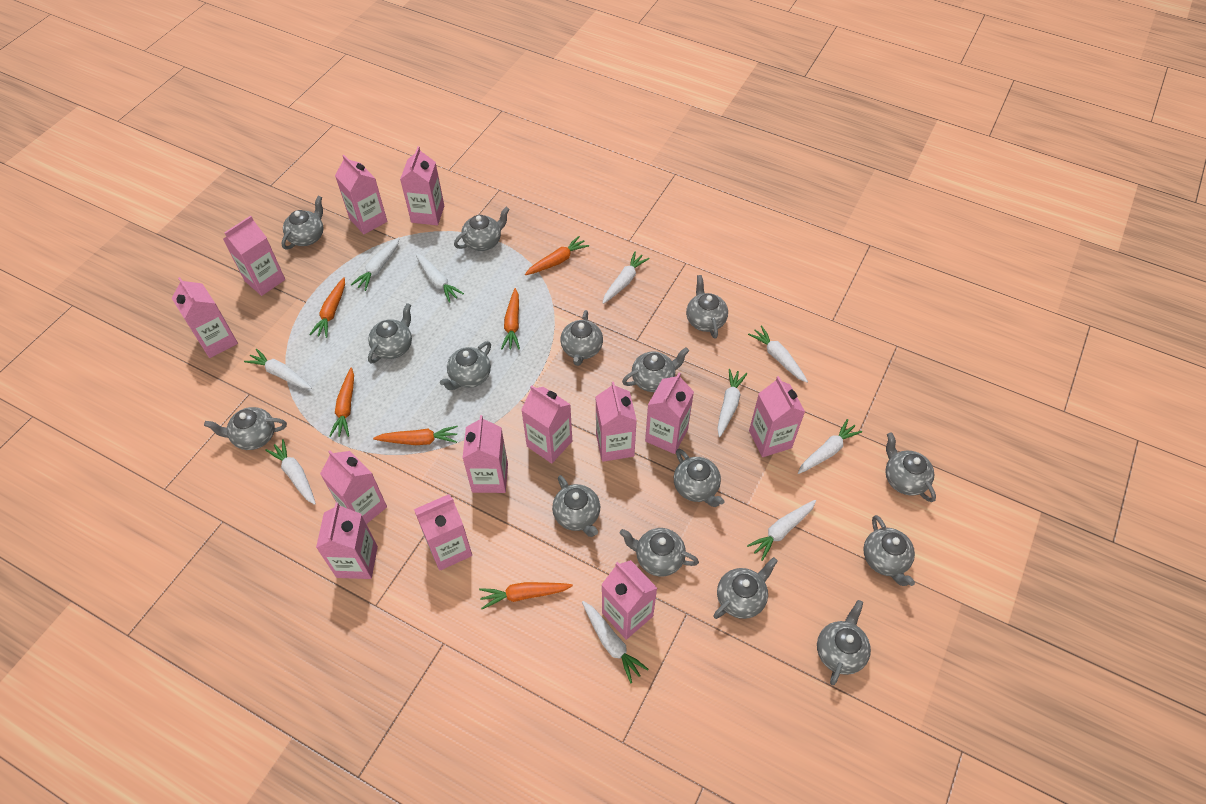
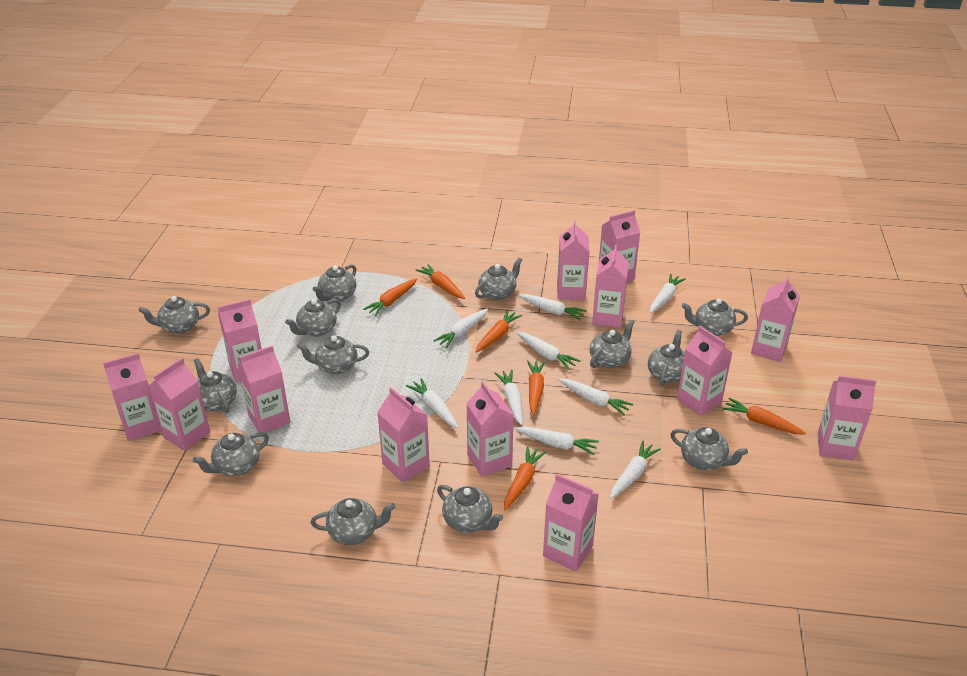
grey teapot: [204,407,287,450] [282,196,323,250] [368,303,412,363] [440,341,491,390] [454,207,510,251] [552,475,600,537] [560,310,603,366] [620,528,699,576] [622,347,689,392] [674,448,724,507] [686,275,728,339] [713,557,778,619] [817,600,871,685] [863,515,915,586] [885,432,936,502] = 15 -> [139,296,210,334] [193,432,269,476] [194,358,237,413] [285,299,341,337] [297,335,369,374] [311,498,395,545] [313,264,356,301] [437,485,503,533] [475,257,522,300] [590,320,634,368] [648,330,685,386] [671,427,748,470] [682,299,748,336] = 13
white carrot: [244,348,312,389] [265,439,316,505] [351,237,400,291] [416,253,464,303] [582,601,649,683] [603,252,649,304] [717,369,747,437] [747,500,816,561] [748,325,808,383] [798,419,862,474] = 10 -> [406,378,459,428] [433,309,488,348] [495,370,523,426] [515,427,599,455] [517,332,580,370] [518,294,587,320] [558,378,633,416] [610,441,661,499] [650,274,686,313] = 9

